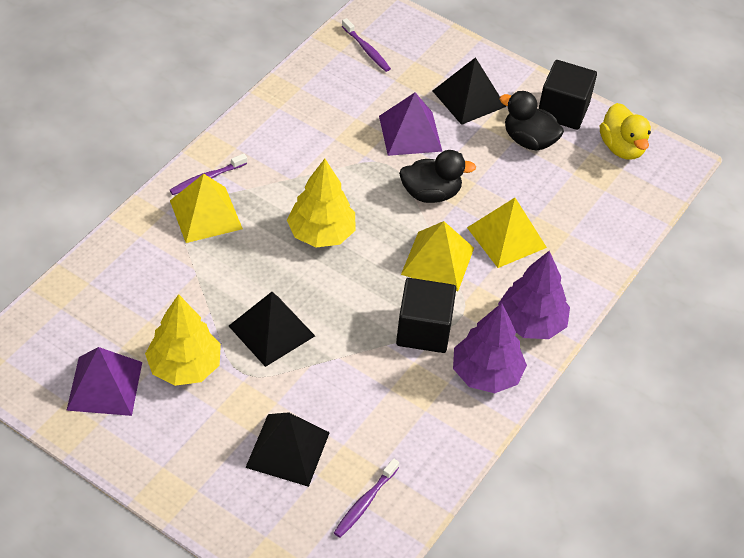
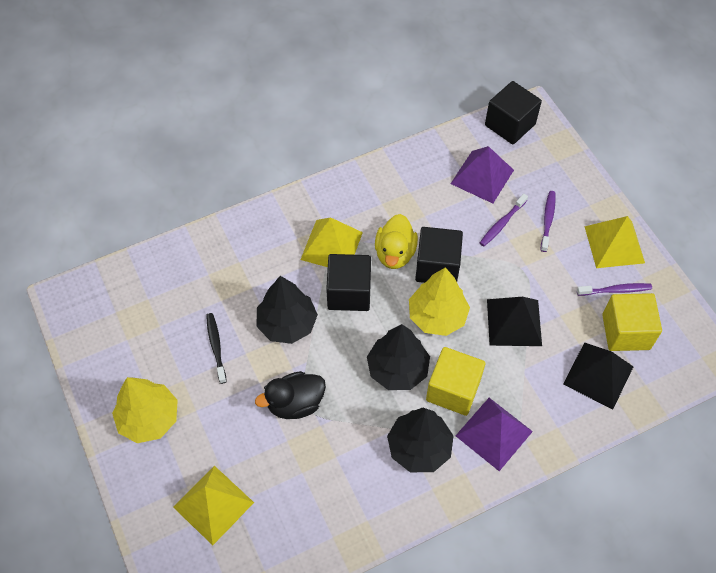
black cube: [396,278,456,353] [539,60,597,130] = 2 -> [326,254,371,311] [415,227,463,283] [485,81,542,144] = 3
black duck: [399,150,476,203] [499,91,564,151] = 2 -> [255,371,326,419] = 1
black pyramid: [229,292,315,367] [245,412,330,487] [433,57,506,125] = 3 -> [487,297,542,346] [563,342,633,409] = 2
black toothbrush: none = 0 -> [206,313,227,384] = 1
black tree: none = 0 -> [257,276,318,344] [367,324,430,390] [387,408,453,472] = 3
purple tree: [453,303,527,393] [498,251,570,339] = 2 -> none = 0
yellow cube: none = 0 -> [426,347,485,416] [602,293,662,351] = 2

